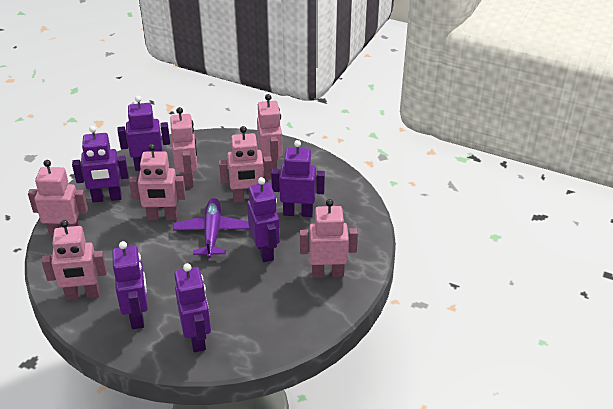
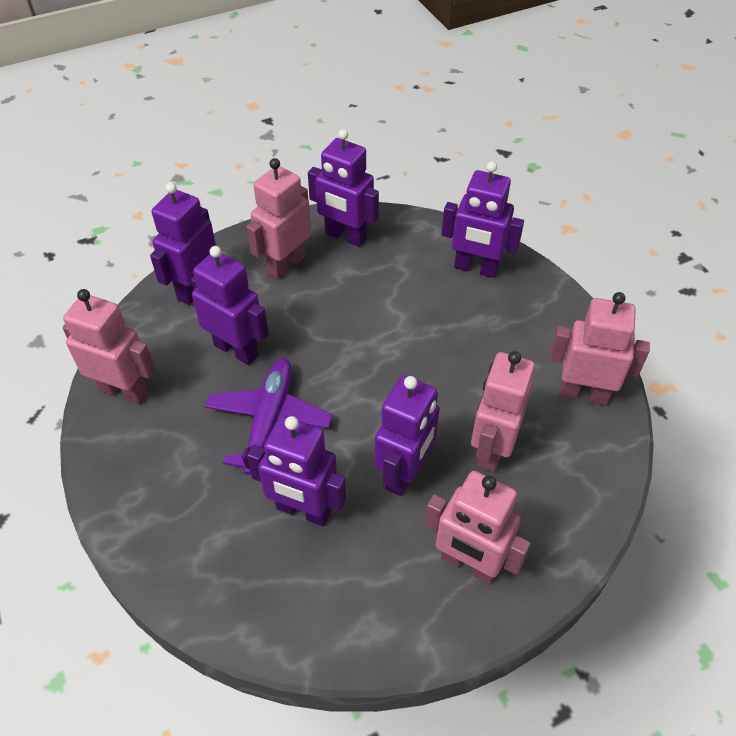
pink robot: [28,160,88,237] [41,220,107,300] [129,144,186,220] [170,107,197,188] [219,126,272,203] [257,94,283,169] [300,199,358,278] = 7 -> [62,289,155,405] [246,158,311,280] [425,471,531,585] [471,351,535,472] [549,292,650,405] = 5

